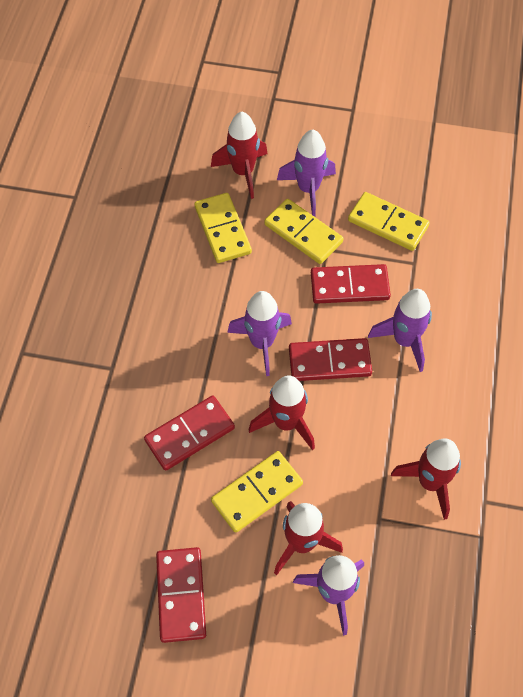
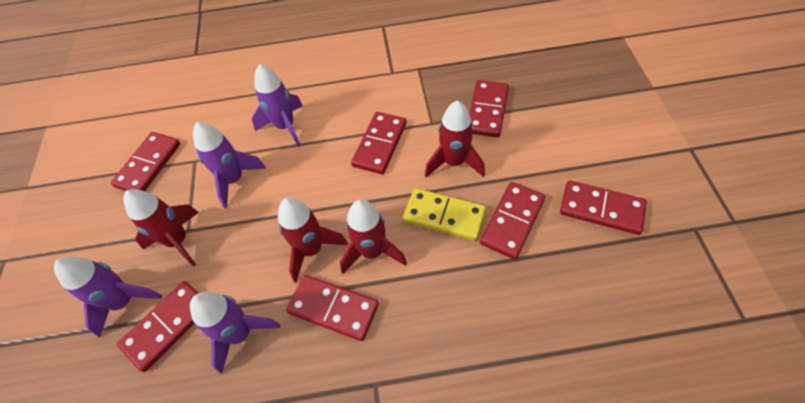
red domino: [144,395,235,471] [156,547,206,643] [289,338,372,381] [311,264,391,304] = 4 -> [111,132,180,191] [117,281,198,372] [286,275,379,341] [351,112,407,174] [469,80,509,138] [480,182,545,259] [560,181,647,235] = 7
yellow domino: [194,193,252,263] [211,451,303,533] [264,199,343,264] [348,192,430,251] = 4 -> [403,188,486,241] = 1

